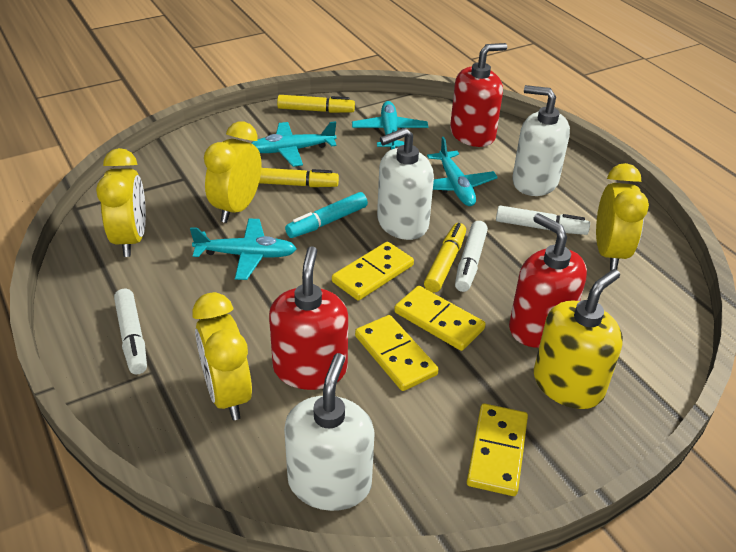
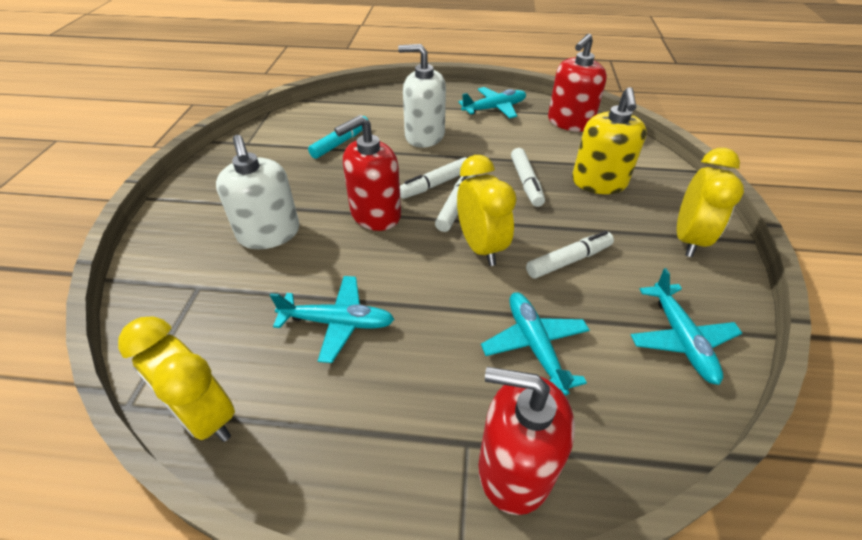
white marker: [114,289,147,375] [455,221,488,292] [496,206,590,235] = 3 -> [400,157,467,199] [435,175,476,232] [511,148,545,207] [526,231,614,279] = 4
white soap dispenser: [284,353,375,511] [377,128,434,240] [512,85,570,196] = 3 -> [216,135,299,249] [398,44,446,148] = 2
yellow clock: [96,148,146,257] [193,292,252,420] [204,121,261,223] [596,163,649,270] = 4 -> [118,317,235,442] [457,155,517,266] [677,148,744,257] = 3
yellow domino: [332,242,414,301] [355,315,439,391] [394,286,486,351] [467,403,528,496] = 4 -> none = 0
yellow marker: [259,168,339,187] [277,95,355,113] [424,223,466,292] = 3 -> none = 0

